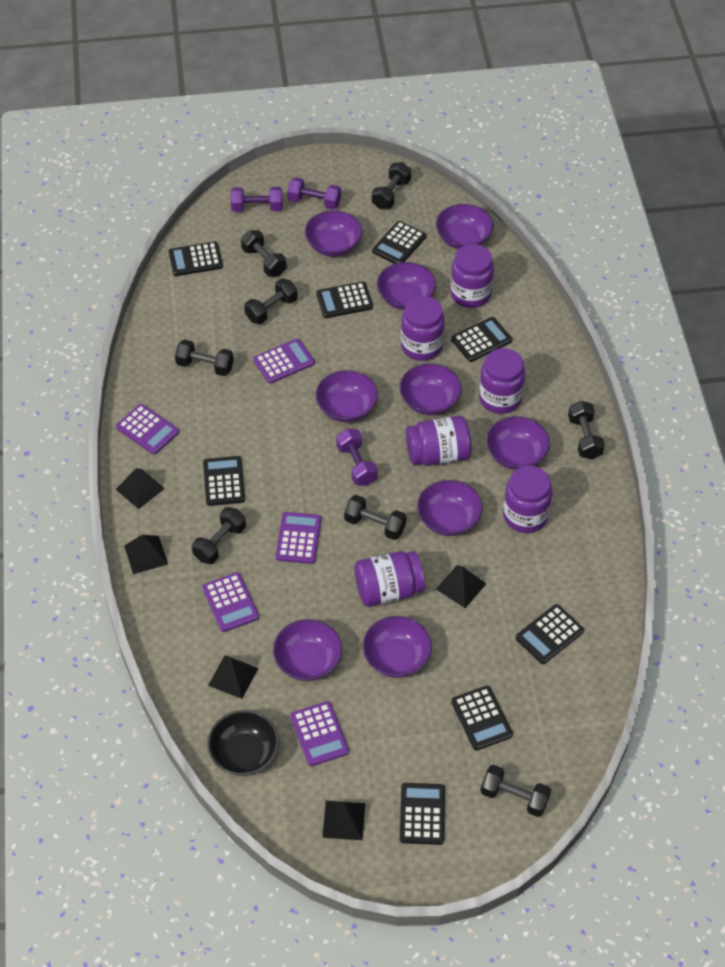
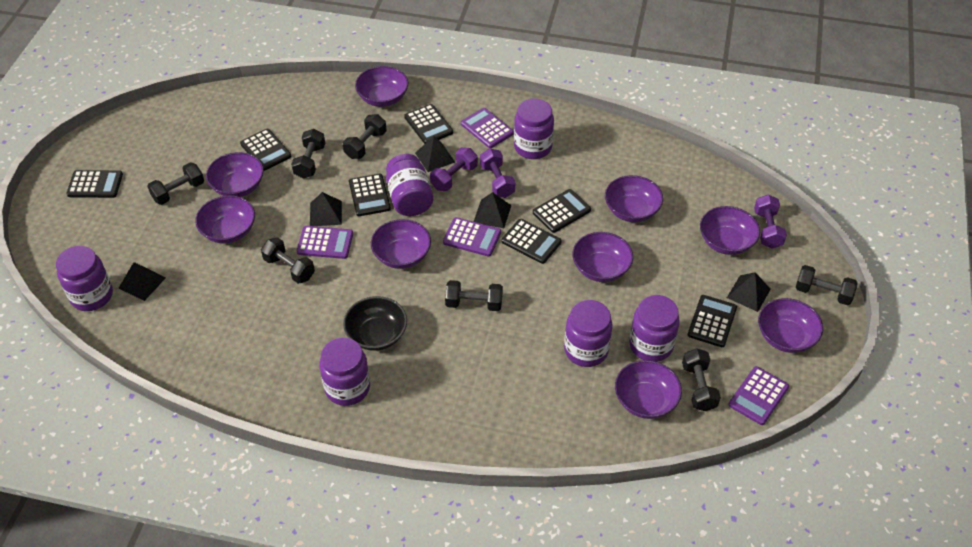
black calculator: [168,242,223,276] [203,456,245,506] [316,282,373,318] [372,221,426,264] [400,783,445,845] [451,317,512,362] [451,686,513,751] [516,604,584,664] = 8 -> [66,170,123,198] [240,129,291,171] [349,174,391,216] [404,104,453,144] [502,219,562,264] [533,189,591,233] [688,295,737,347] = 7
black dumbbell: [175,339,234,376] [192,507,246,564] [241,230,287,277] [244,279,298,324] [344,495,406,540] [372,162,411,209] [481,764,551,817] [568,401,605,459] = 8 -> [147,162,204,205] [261,237,315,284] [291,129,325,179] [343,114,387,159] [445,280,503,311] [682,348,721,411] [796,265,858,305] = 7
purple calculator: [116,404,179,455] [202,572,259,632] [253,339,315,384] [276,512,322,564] [290,701,349,766] = 5 -> [297,226,353,259] [443,217,501,257] [461,108,514,148] [728,366,789,425] = 4

